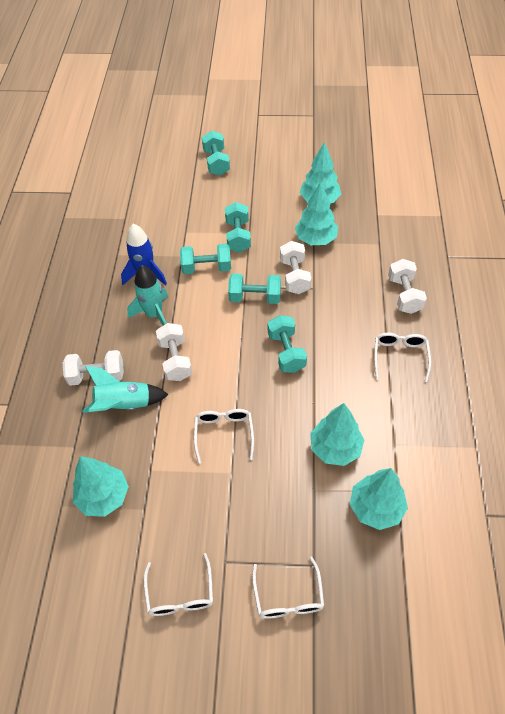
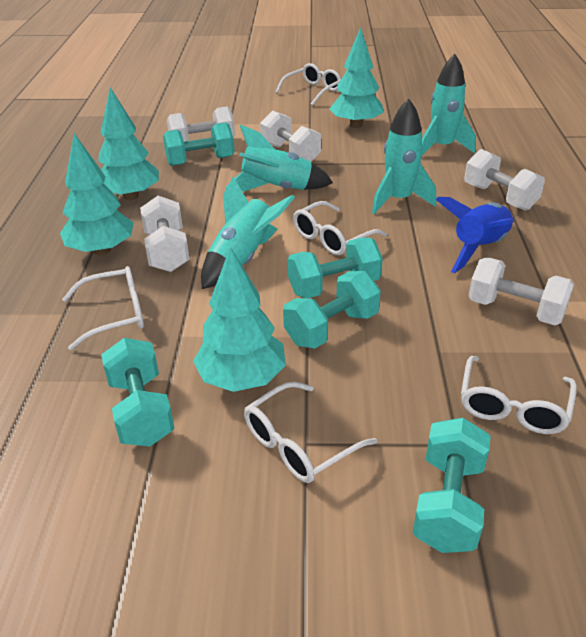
turquoise rocket: [82,366,169,413] [127,265,168,325] = 2 -> [201,177,295,289] [225,125,333,191] [372,98,436,214] [422,54,476,155] = 4
turquoise tree: [73,456,129,517] [295,182,338,245] [300,142,341,203] [310,403,364,466] [350,468,408,530] = 5 -> [60,133,134,255] [98,87,159,200] [193,247,286,392] [330,27,384,128] = 4
white dumbbell: [63,350,124,386] [156,323,192,381] [280,241,312,294] [388,259,427,314] = 4 -> [140,196,190,272] [167,106,235,142] [260,110,321,162] [464,149,545,211] [469,257,574,325] = 5
white glasses: [144,553,213,616] [194,409,254,463] [252,556,324,619] [374,333,431,382] = 4 -> [62,266,144,350] [244,381,377,483] [275,63,341,106] [293,201,387,255] [461,356,577,434] = 5

